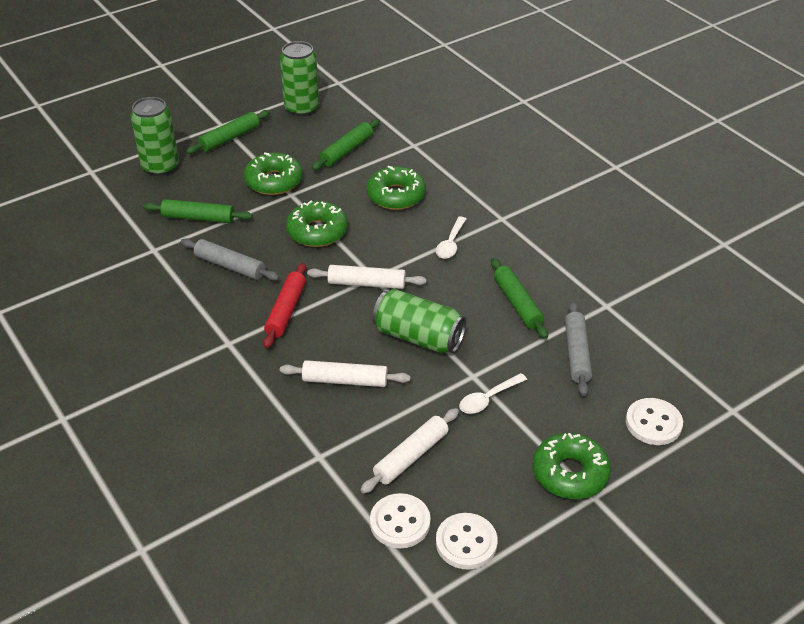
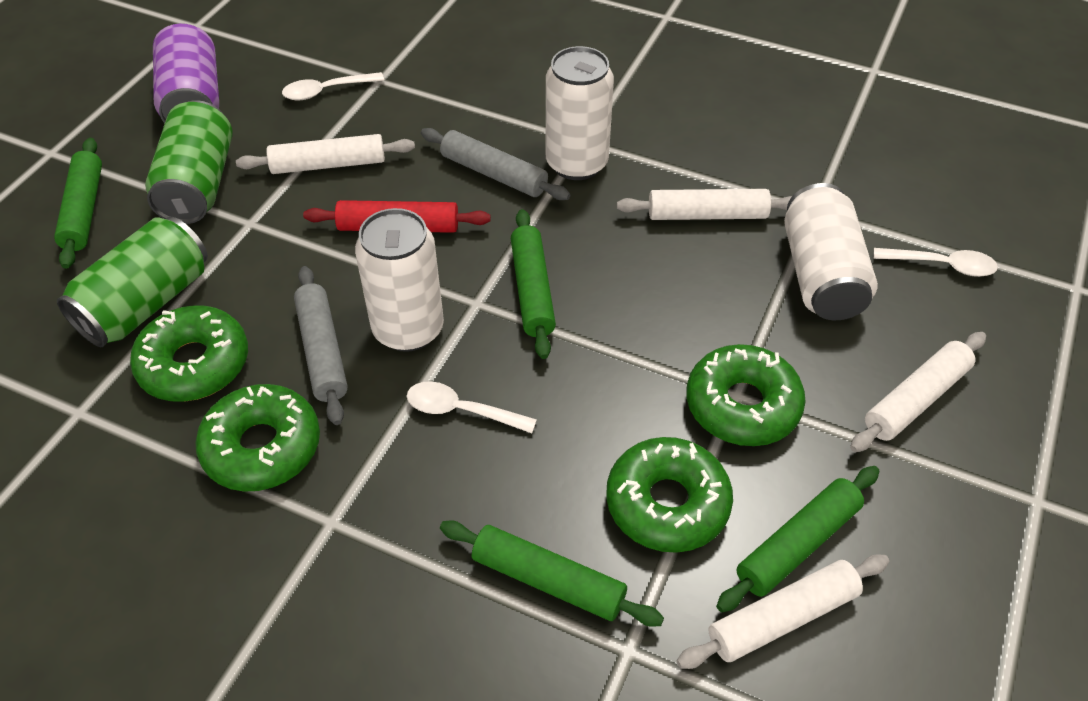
green can: [131,97,179,176] [280,41,319,116] [372,289,466,353] = 3 -> [57,217,208,347] [145,100,233,224] = 2
purple can: none = 0 -> [153,23,219,123] = 1
white button: [370,493,431,548] [436,513,498,570] [626,398,683,445] = 3 -> none = 0
white can: none = 0 -> [355,208,444,352] [546,46,614,180] [784,183,878,320] = 3
white rolling pin: [280,360,410,387] [307,265,426,289] [361,408,459,494] = 3 -> [236,134,415,174] [617,189,792,220] [677,555,889,669] [850,332,986,452] = 4
white spoon: [436,216,466,259] [459,373,527,414] = 2 -> [282,72,384,100] [406,381,537,433] [874,248,998,277] = 3

